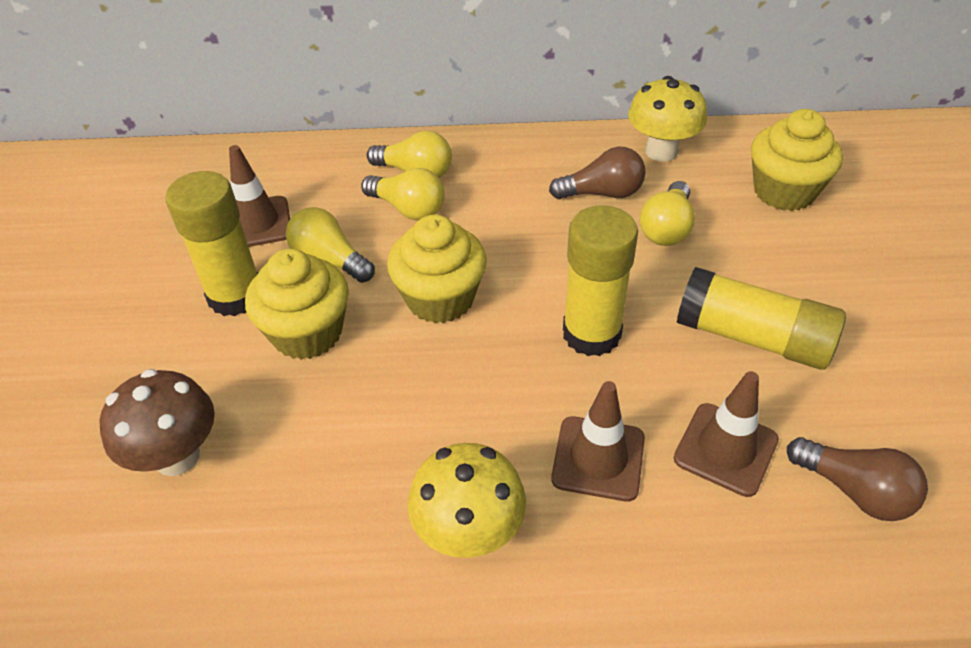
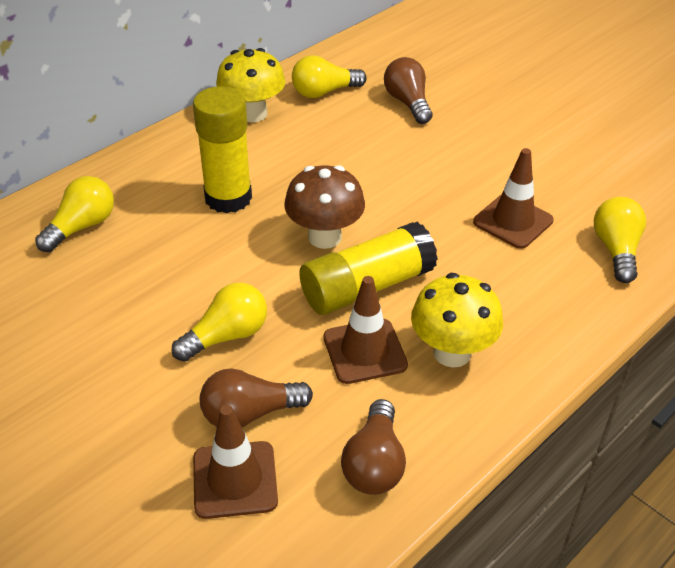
brown light bulb: [549,146,646,199] [787,437,928,521] = 2 -> [200,368,313,427] [341,399,406,495] [384,57,432,124] = 3
yellow cupcake: [245,249,349,360] [387,214,487,323] [751,109,843,211] = 3 -> none = 0
yellow glue stick: [166,171,258,316] [563,205,638,356] [677,267,846,370] = 3 -> [193,86,252,213] [299,222,438,315] = 2

